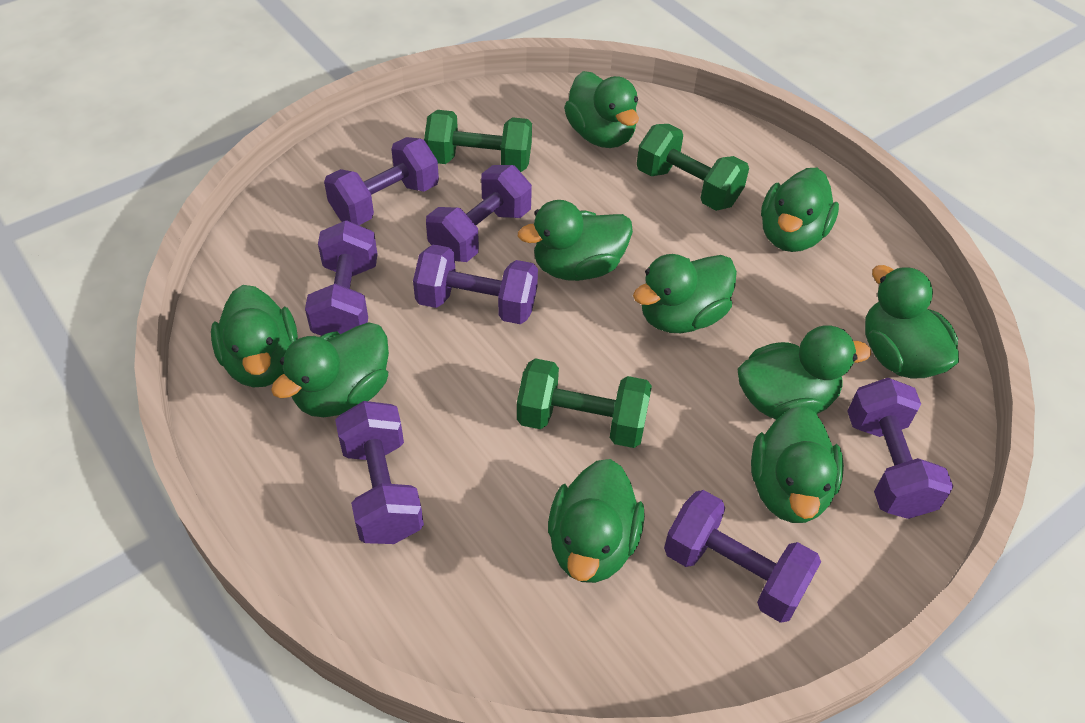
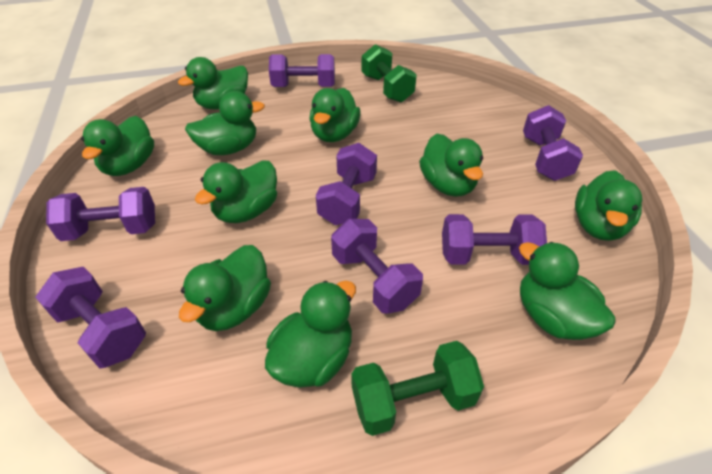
green dumbbell: [424,110,532,172] [517,358,652,448] [637,124,749,211] = 3 -> [351,341,484,436] [362,44,417,102] = 2

